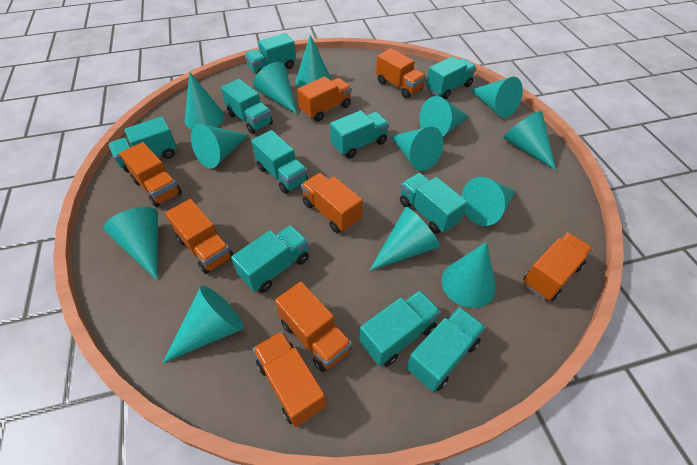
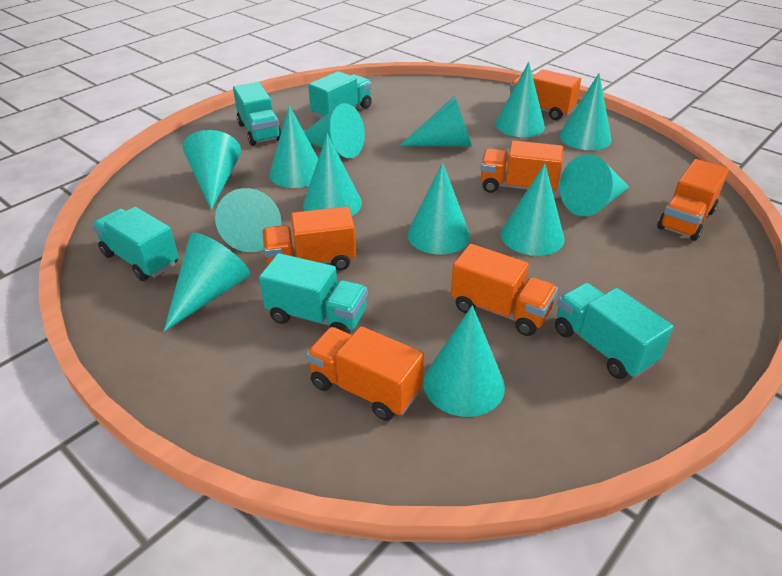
orange truck: [119,142,182,207] [165,199,233,274] [253,331,326,427] [275,281,352,372] [297,76,352,122] [301,173,363,233] [376,48,426,98] [523,232,593,301] = 8 -> [262,206,356,270] [306,326,424,421] [451,244,558,336] [481,140,563,193] [510,69,581,120] [657,159,729,241] = 6
turquoise truck: [108,117,177,173] [221,79,273,134] [231,225,309,293] [245,33,296,75] [251,130,308,194] [330,110,389,158] [359,290,441,367] [400,173,468,234] [407,307,486,392] [426,56,476,99] = 10 -> [92,207,179,281] [233,82,282,146] [259,253,368,334] [308,71,372,118] [555,283,673,379] = 5

